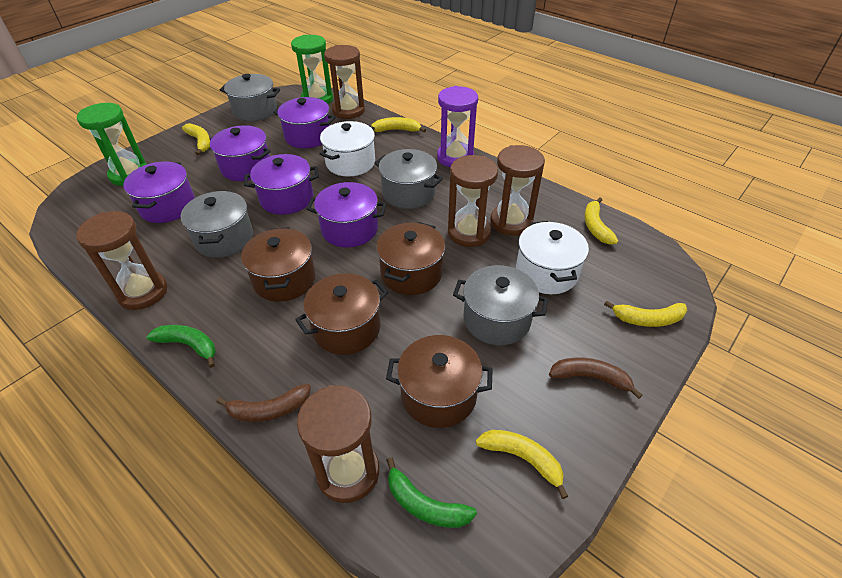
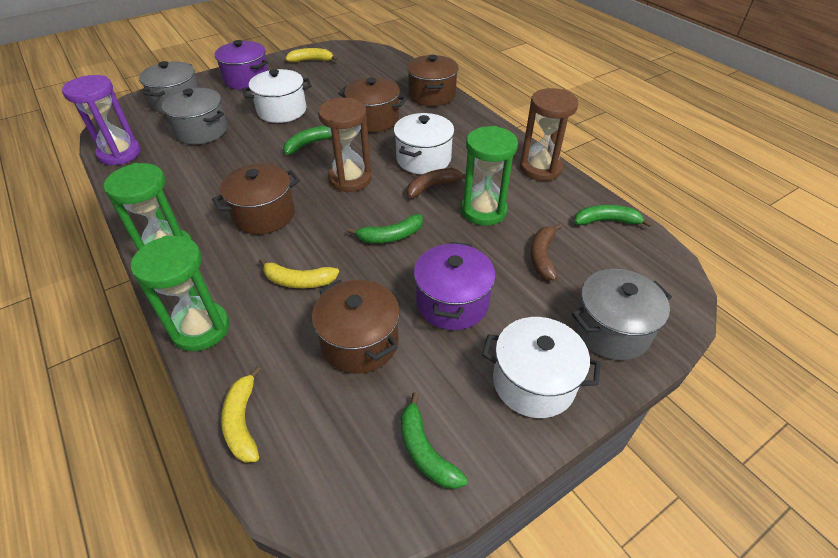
brown hourglass: [76,211,167,310] [297,385,379,503] [324,45,365,119] [448,155,498,247] [490,145,545,236] = 5 -> [318,98,371,192] [520,88,578,181] = 2
green banana: [146,325,216,368] [386,457,477,528] = 2 -> [283,126,331,155] [347,214,423,243] [401,392,468,489] [574,205,652,227] = 4
green hourglass: [77,103,147,186] [291,35,333,104] = 2 -> [104,163,193,250] [131,236,229,352] [461,126,518,226] = 3
grey pot: [181,191,253,258] [220,74,280,121] [375,149,443,209] [453,265,548,345] = 4 -> [139,61,199,113] [162,88,227,145] [572,269,672,360] = 3
purple pot: [124,161,195,223] [209,125,271,181] [244,154,319,215] [273,97,336,148] [307,182,387,247] = 5 -> [215,40,269,90] [414,242,496,330] = 2
white pot: [320,121,375,176] [516,221,589,294] = 2 -> [242,69,312,123] [394,113,454,174] [482,317,601,418] = 3
yellow banana: [182,123,210,155] [371,117,426,133] [476,430,568,499] [584,198,618,245] [604,301,687,327] = 5 -> [221,366,261,463] [259,258,339,288] [285,48,338,62] = 3

